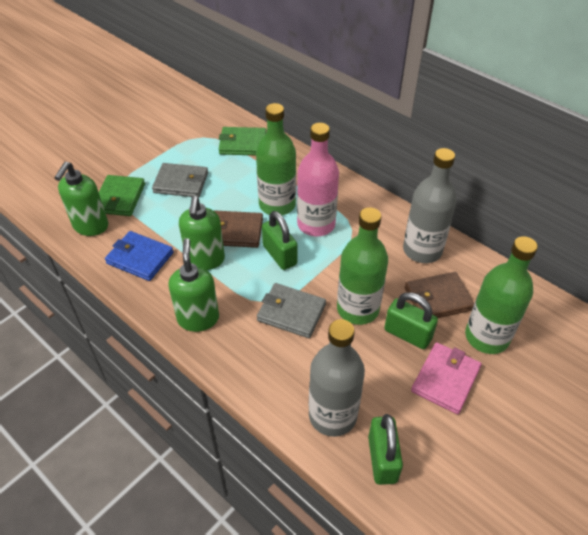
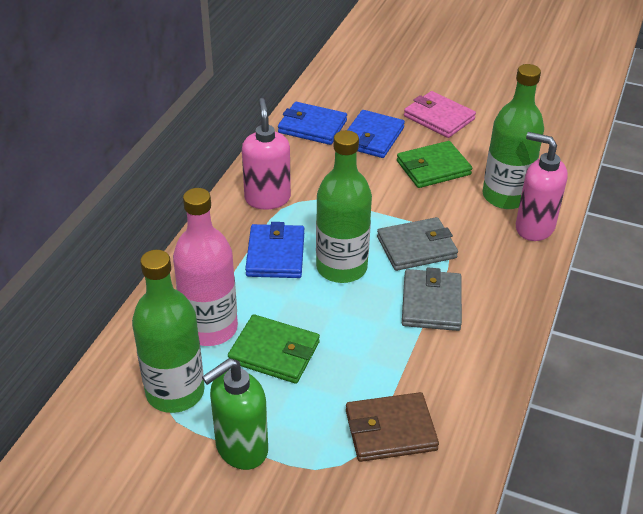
blue wallet: [105,231,174,281] = 1 -> [245,222,304,278] [278,102,347,145] [347,110,405,158] = 3
brown wallet: [214,211,263,248] [405,272,474,318] = 2 -> [346,392,439,462] = 1
green padlock: [262,211,297,270] [368,414,403,485] [384,292,438,349] = 3 -> none = 0
green soap dispenser: [54,162,108,236] [168,238,219,332] [179,196,225,270] = 3 -> [202,358,268,470] = 1
grey bottle: [309,319,365,437] [403,148,457,263] = 2 -> none = 0
pink soap dispenser: none = 0 -> [242,98,291,210] [516,132,568,241] = 2

